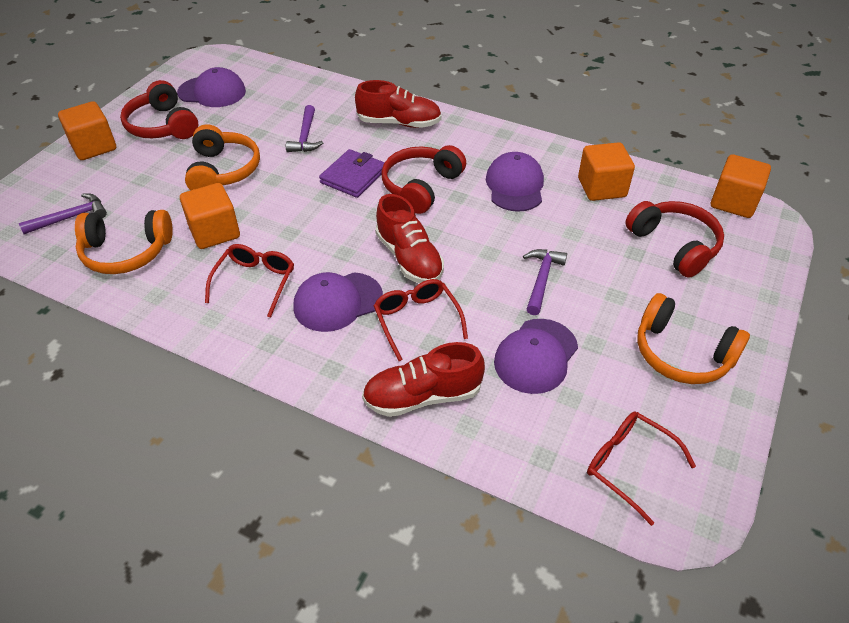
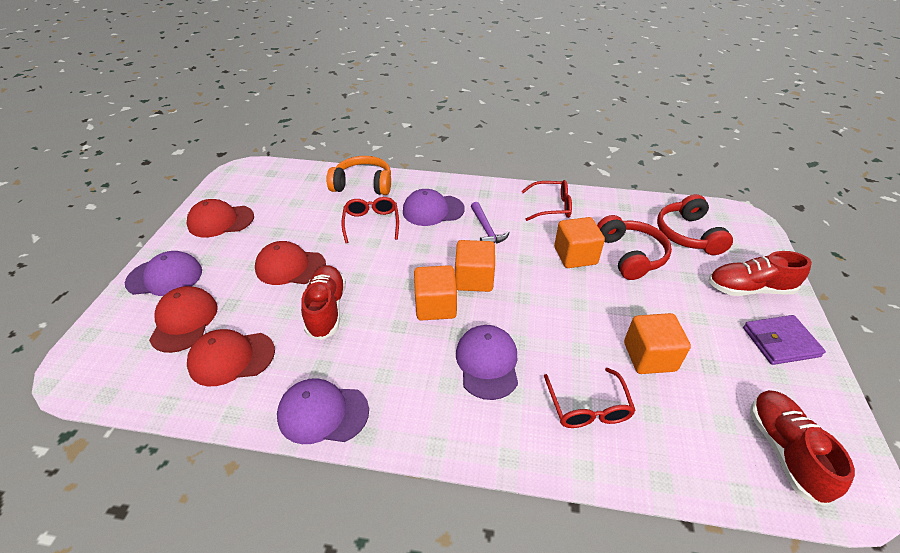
orange headphones: [75,210,173,274] [185,124,260,190] [637,293,750,384] = 3 -> [326,156,391,195] = 1
purple hammer: [19,194,107,234] [286,105,323,152] [523,249,567,315] = 3 -> [471,202,510,244] = 1
red cap: none = 0 -> [149,286,218,353] [187,199,254,237] [187,329,275,386] [255,241,326,285] = 4
red headphones: [120,80,198,139] [381,145,466,214] [625,201,724,278] = 3 -> [597,215,672,280] [657,194,733,255] = 2

